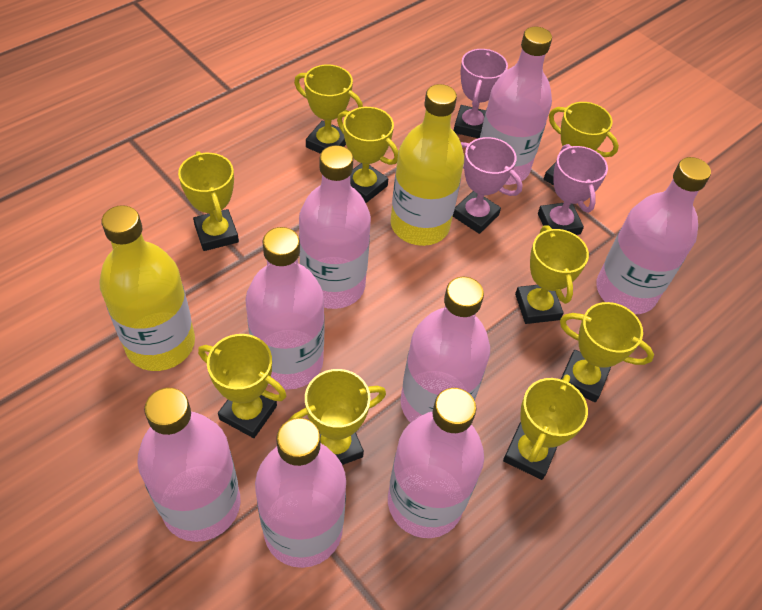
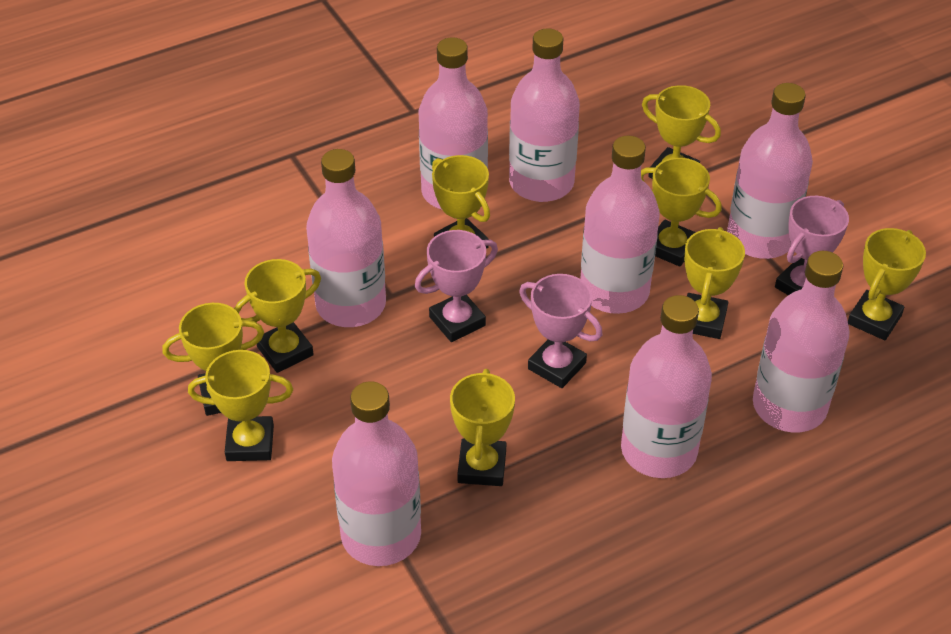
yellow bottle: [99,205,195,371] [391,84,464,246] = 2 -> none = 0

